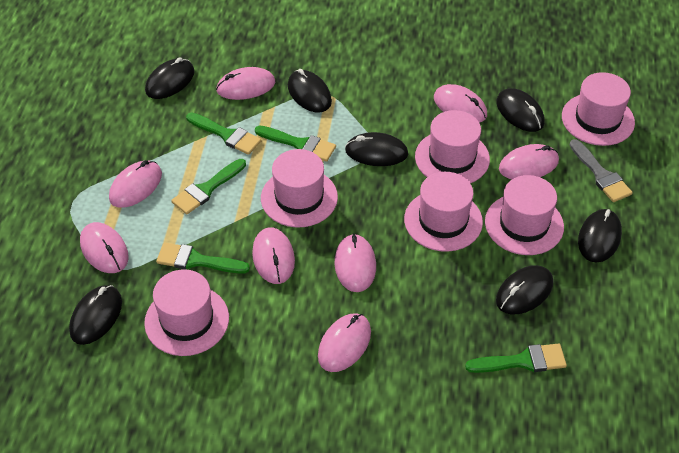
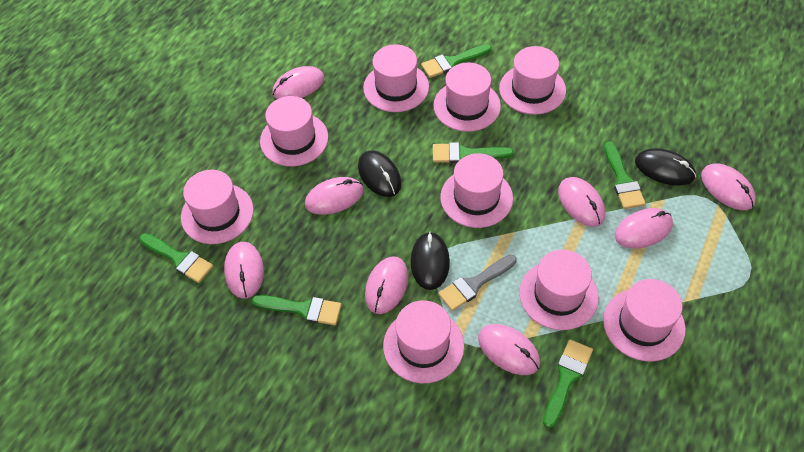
black mouse: [69,285,122,345] [145,57,195,99] [288,69,332,113] [345,132,408,166] [496,88,545,132] [496,265,553,315] [578,209,622,263] = 7 -> [358,150,401,197] [410,232,450,290] [635,148,696,185] = 3
green brush: [156,243,250,274] [171,159,246,214] [186,112,262,155] [255,125,336,162] [465,344,567,373] = 5 -> [139,233,213,283] [252,295,342,325] [421,44,492,78] [433,142,513,163] [543,339,593,428] [604,141,646,209] = 6
pink hat: [144,269,229,356] [261,149,338,227] [404,172,483,252] [415,110,490,183] [485,175,564,255] [562,72,635,146] = 6 -> [181,170,254,244] [260,96,328,166] [363,44,429,112] [383,300,464,383] [433,62,501,132] [440,153,513,228] [499,46,566,115] [519,250,599,330] [603,279,686,361] = 9

